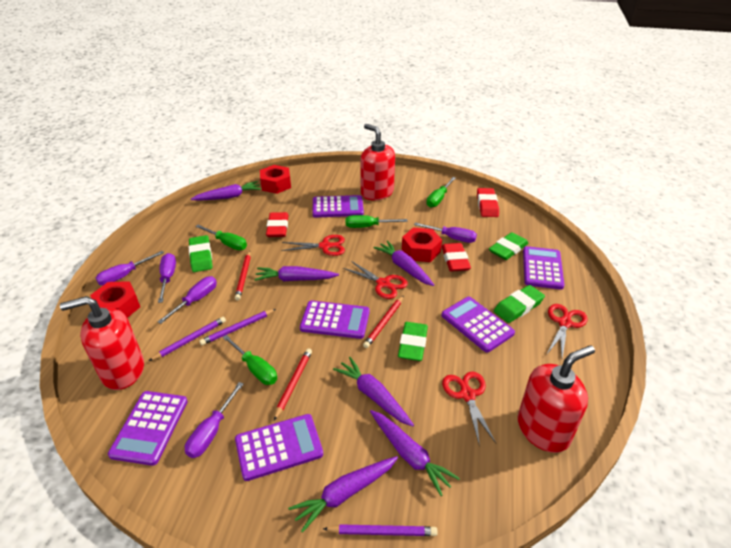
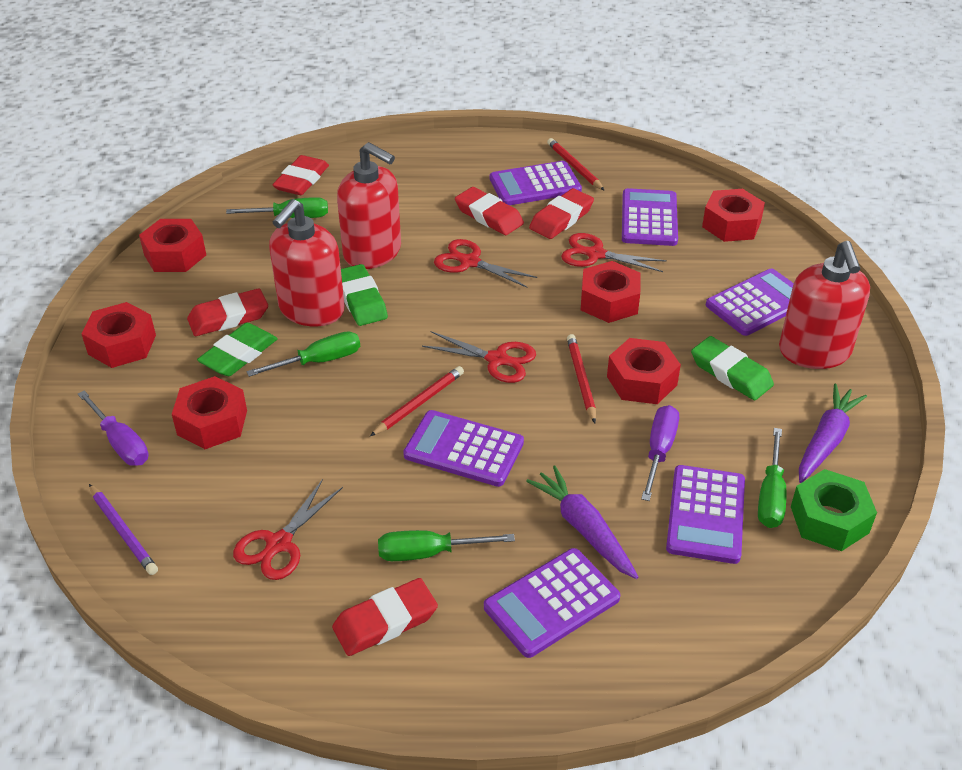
green eraser: [189,235,213,272] [398,322,428,361] [489,232,529,260] [494,285,545,323] = 4 -> [197,323,278,376] [341,264,388,326] [691,336,774,400] = 3
green nut: none = 0 -> [791,469,877,551] = 1
purple carrot: [191,181,261,201] [254,266,339,281] [288,456,398,533] [333,357,414,427] [370,410,460,496] [374,240,434,286] = 6 -> [526,466,638,579] [799,384,867,483] = 2
purple pencil: [149,317,226,361] [199,309,276,345] [323,524,438,536] = 3 -> [89,484,158,575] = 1
purple screwdriver: [96,251,164,285] [157,276,217,324] [158,253,176,303] [185,382,244,458] [414,222,477,243] = 5 -> [78,391,149,466] [641,405,679,501] = 2
red eraser: [266,212,289,237] [441,243,471,272] [477,188,499,217] = 3 -> [187,288,268,336] [273,155,329,195] [332,578,438,656] [455,187,524,235] [529,188,594,239] = 5
red nut: [90,281,140,318] [260,165,291,194] [402,228,442,262] = 3 -> [82,302,156,368] [139,219,206,272] [172,376,247,449] [581,261,640,323] [607,338,681,404] [702,189,765,242] = 6

